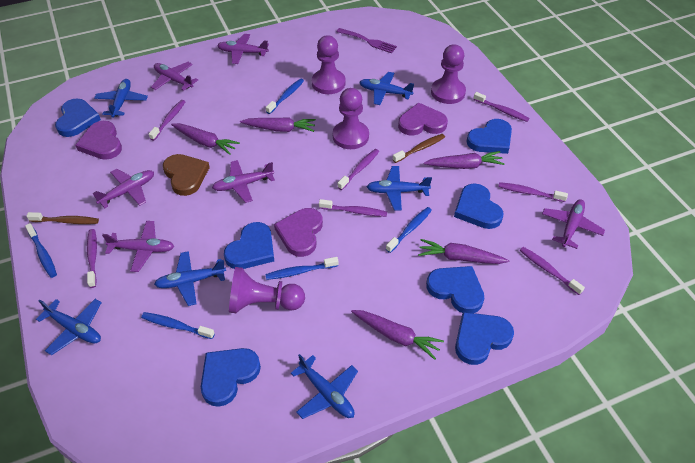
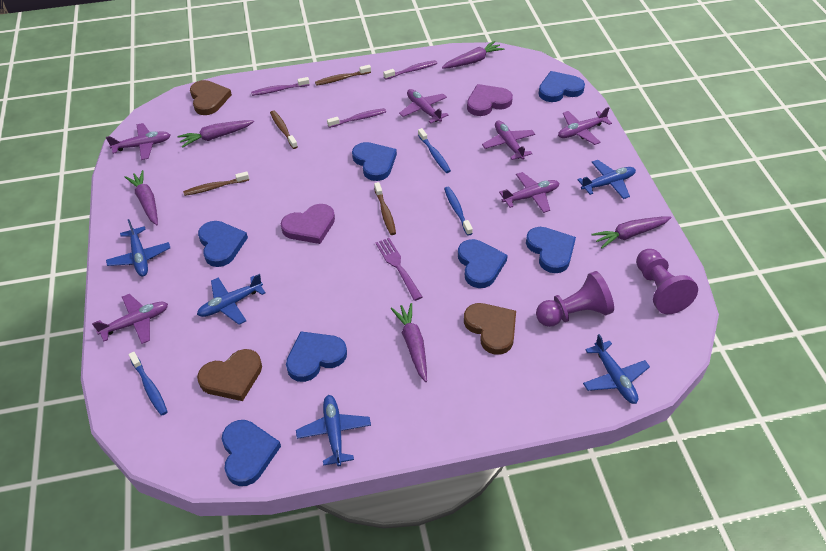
blue plane: [36,299,102,355] [94,79,148,118] [154,251,226,306] [291,354,358,419] [359,72,414,105] [367,166,432,210] = 6 -> [106,219,170,276] [197,274,266,325] [296,395,371,467] [577,160,636,199] [583,334,650,404] = 5
blue toothbrush: [25,223,57,278] [141,312,215,339] [265,257,339,280] [266,79,304,114] [386,207,432,253] = 5 -> [128,352,168,416] [418,128,451,173] [444,187,473,236] = 3
brown heart: [163,154,210,196] = 1 -> [190,80,232,115] [197,349,262,401] [464,303,516,355] = 3
brown toothbrush: [26,212,99,224] [393,134,445,163] = 2 -> [183,172,249,196] [270,111,298,149] [315,65,371,86] [374,182,396,235] = 4
purple heart: [75,121,122,160] [274,208,323,257] [398,102,448,136] = 3 -> [281,204,335,244] [467,84,513,116] = 2
purple pawn: [229,267,305,313] [312,35,346,94] [333,88,369,149] [431,44,466,104] = 4 -> [536,271,614,327] [636,249,698,314] = 2
purple toothbrush: [87,229,97,288] [149,100,186,141] [319,199,387,217] [338,149,379,190] [473,92,530,122] [498,182,568,202] [520,247,585,295] = 7 -> [251,77,310,96] [327,108,386,128] [383,60,437,80] = 3

